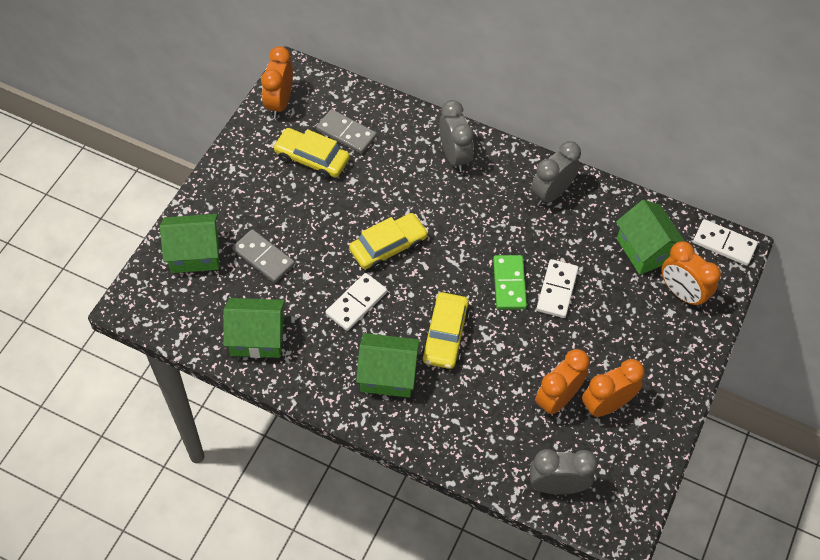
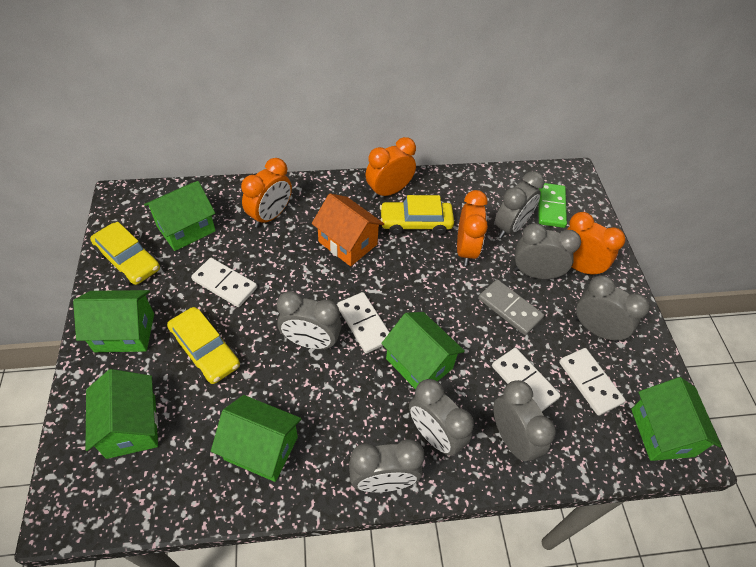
green house: [160,214,219,273] [223,298,285,358] [356,333,420,398] [616,200,684,275] = 4 -> [73,290,154,352] [85,369,158,459] [144,181,216,251] [211,395,302,482] [381,312,465,389] [631,377,722,461] = 6
grey clock: [439,100,474,172] [530,449,598,495] [531,141,581,206] = 3 -> [277,291,342,349] [349,439,425,492] [409,379,474,456] [493,380,556,463] [495,171,544,238] [514,223,581,279] [575,275,650,342] = 7
grey domino: [232,229,295,283] [316,109,377,154] = 2 -> [478,279,544,335] = 1
orange house: none = 0 -> [312,193,384,266] = 1
white domino: [326,273,387,331] [536,259,578,318] [693,219,758,266] = 3 -> [191,258,257,307] [337,292,390,353] [492,348,561,412] [559,348,626,416] = 4

